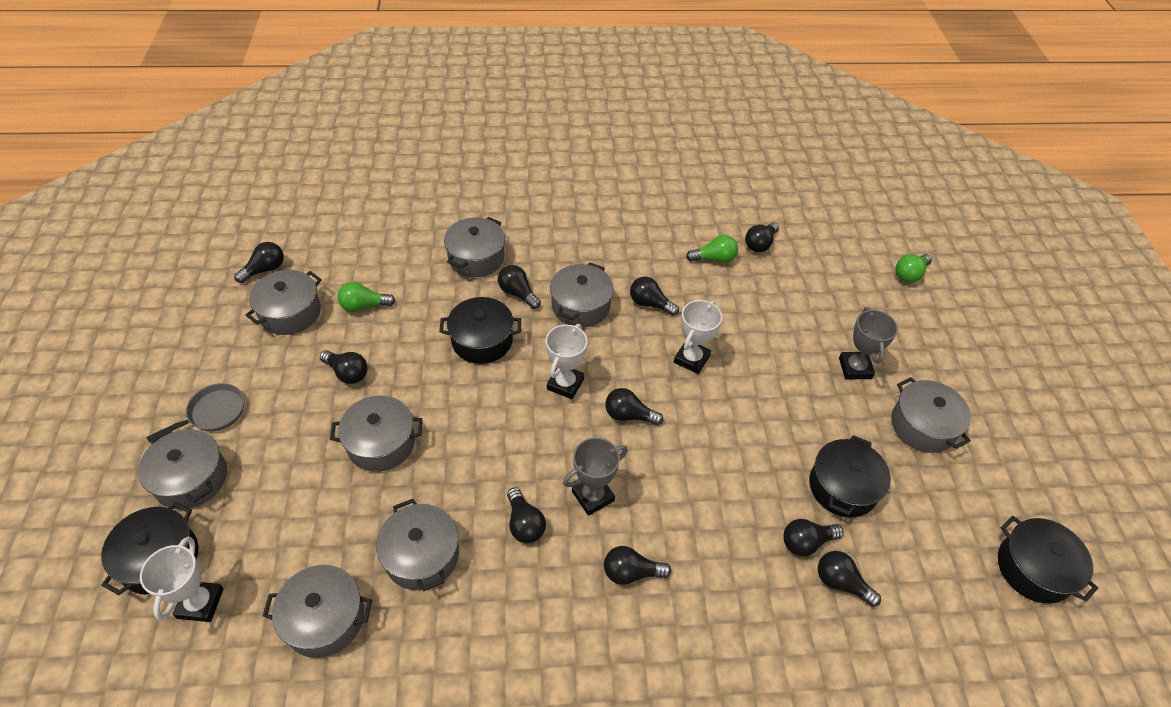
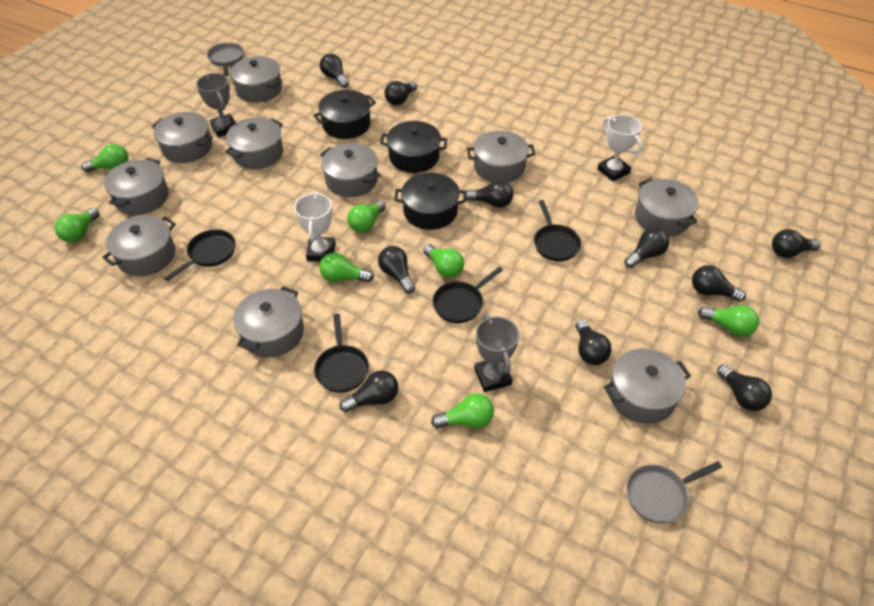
black pan: none = 0 -> [164,229,235,281] [314,314,369,393] [432,267,503,323] [534,200,582,261] = 4
black pot: [101,502,199,595] [439,297,521,364] [809,435,891,517] [998,516,1098,603] = 4 -> [313,90,376,139] [380,121,448,173] [394,173,466,230] = 3
green light bulb: [338,282,395,312] [686,235,738,263] [895,254,932,283] = 3 -> [55,208,100,243] [81,144,129,172] [319,253,374,283] [347,201,386,233] [423,244,464,278] [431,393,494,428] [698,305,759,337] = 7
grey pan: [146,383,244,442] = 1 -> [207,43,244,76] [626,461,722,523] = 2
grey pot: [138,429,227,509] [245,270,322,335] [263,565,372,658] [330,396,422,472] [376,499,459,591] [444,217,505,277] [550,262,614,328] [891,377,971,453] = 8 -> [102,215,176,276] [104,158,169,215] [152,112,213,163] [225,118,283,169] [230,56,282,103] [233,286,304,357] [320,143,380,197] [467,131,535,183] [604,349,691,424] [635,178,699,236] = 10
white trophy: [140,536,224,622] [545,324,588,399] [674,300,722,374] = 3 -> [294,192,335,261] [598,114,643,181] = 2

